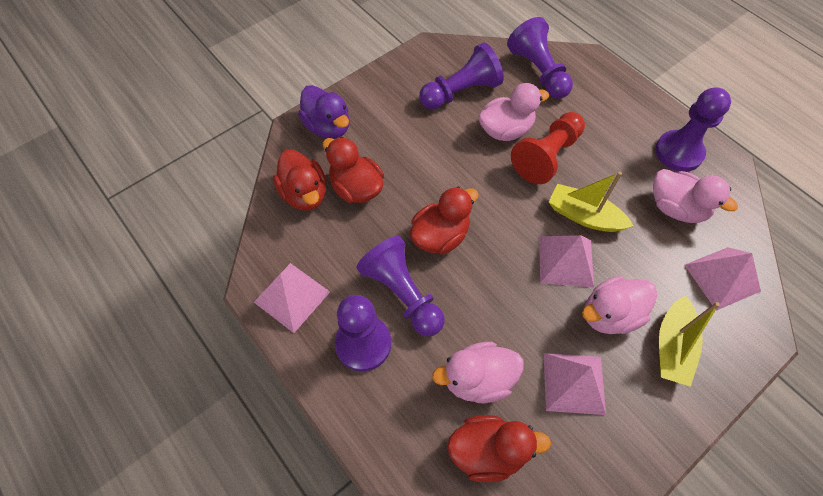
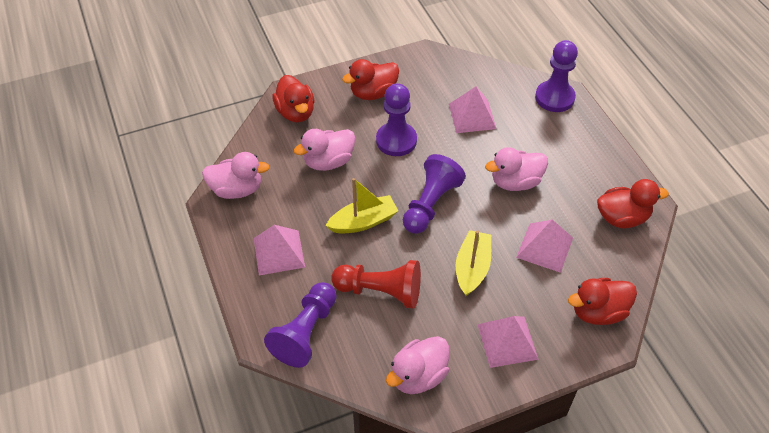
purple duck: [298,85,349,139] = 1 -> none = 0
purple pawn: [335,295,391,371] [356,236,444,336] [419,43,504,110] [507,17,573,99] [655,87,731,172] = 5 -> [264,282,337,368] [376,83,417,156] [403,154,466,234] [535,40,578,112] = 4

